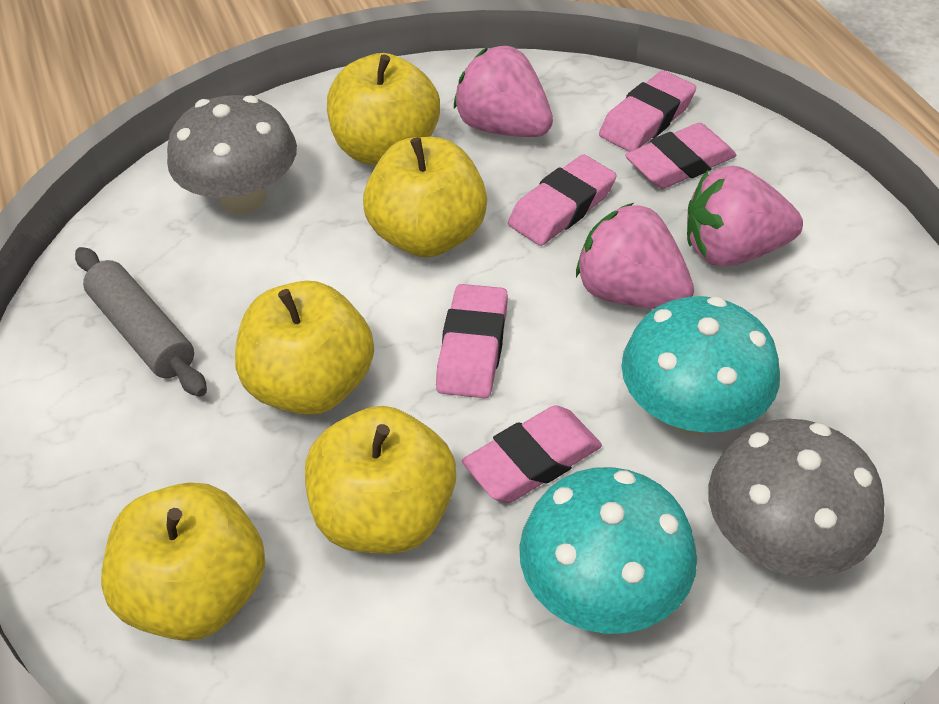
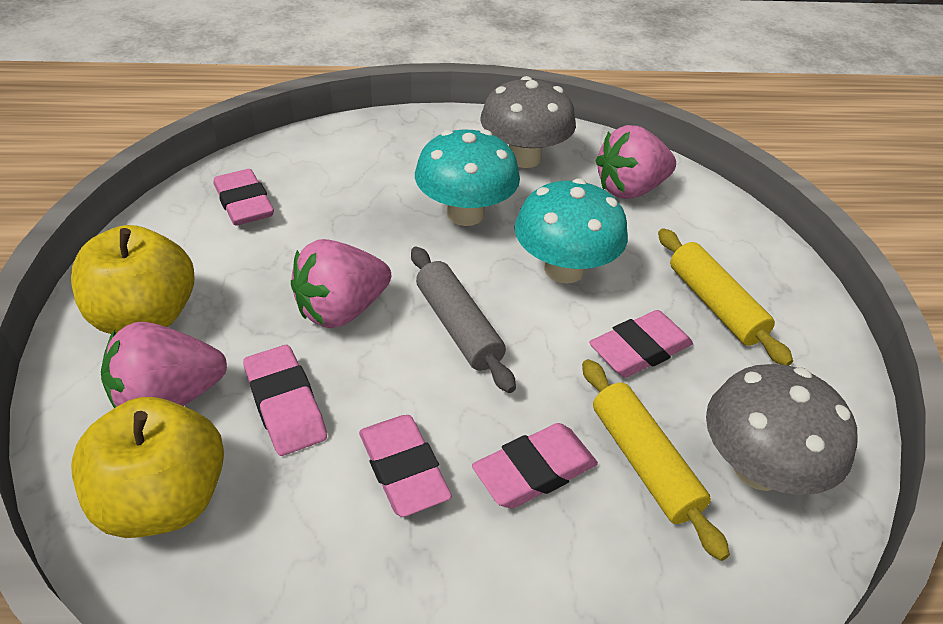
yellow apple: [101,482,265,641] [235,281,374,415] [305,406,456,554] [327,53,440,166] [363,137,487,257] = 5 -> [71,225,194,334] [71,397,224,538] = 2
yellow rolling pin: none = 0 -> [582,359,730,561] [658,228,793,366] = 2

